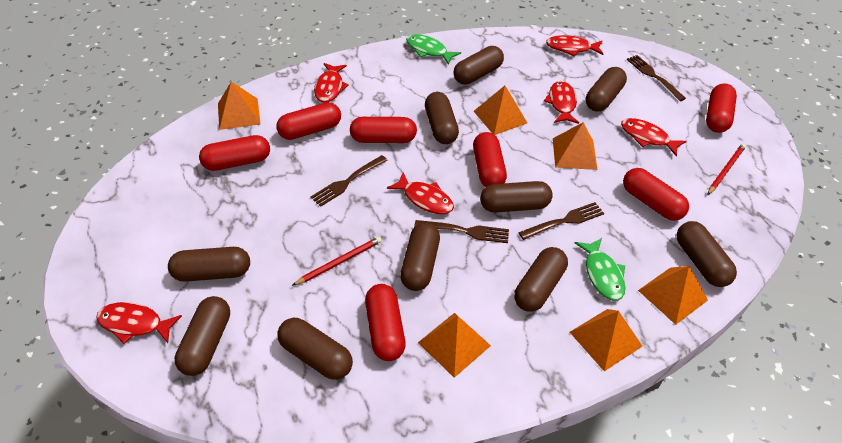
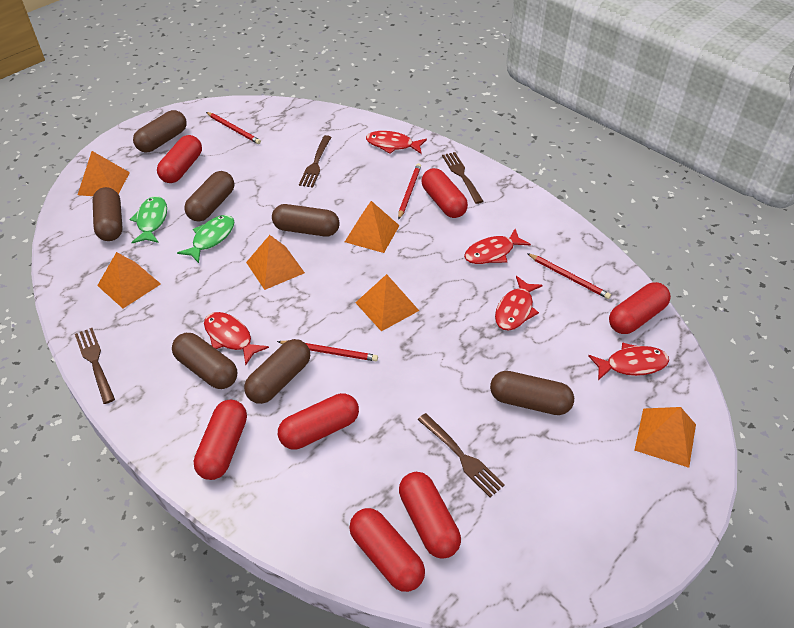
brown capsule: [168,247,250,282] [175,296,230,376] [277,318,353,380] [400,223,440,291] [425,92,459,144] [454,46,504,85] [480,181,553,213] [514,247,568,312] [586,67,627,111] [676,221,737,287] = 10 -> [93,187,123,241] [133,110,187,152] [172,333,237,389] [184,171,234,222] [244,339,310,404] [272,204,340,237] [490,371,574,415] = 7
red fish: [96,302,182,344] [314,63,349,103] [387,173,454,214] [544,81,579,124] [546,35,603,57] [621,118,686,157] = 6 -> [204,312,269,365] [366,131,427,154] [464,229,531,264] [495,276,543,331] [588,342,669,380] = 5
red pencil: [292,237,382,286] [707,144,746,195] = 2 -> [206,112,261,144] [277,341,378,361] [398,163,421,220] [527,253,611,299] = 4

